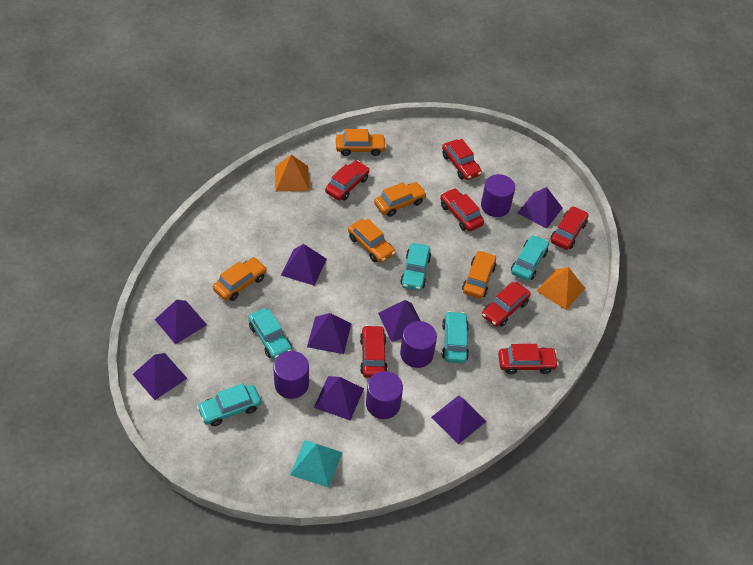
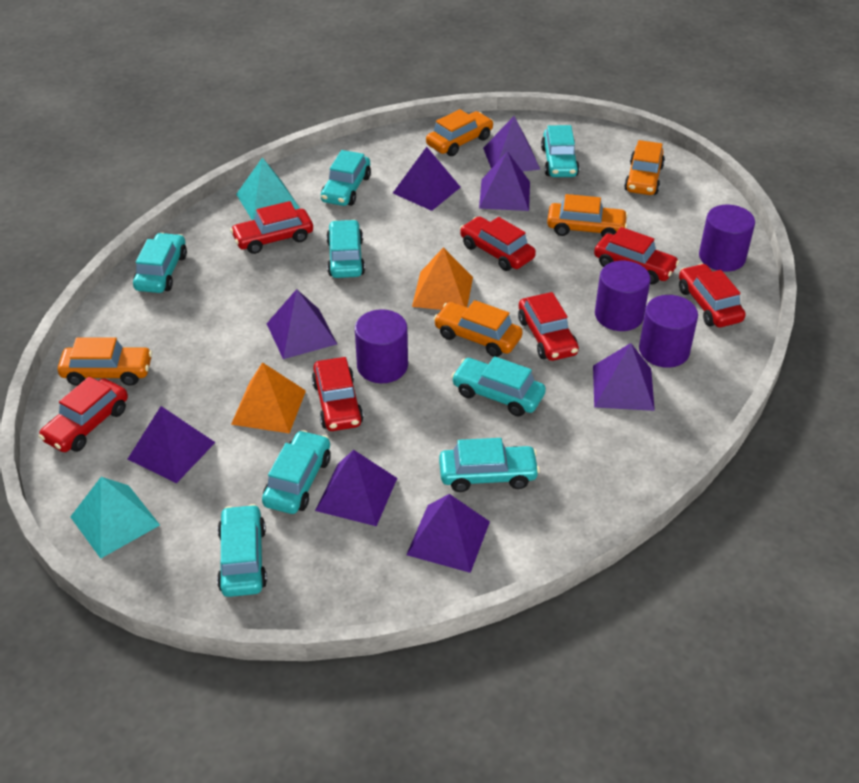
turquoise car: [197,383,261,426] [248,308,292,360] [400,243,431,291] [442,311,469,363] [511,235,549,281] = 5 -> [133,233,187,293] [217,504,267,597] [262,430,331,514] [321,150,371,206] [326,220,365,278] [439,438,540,492] [451,356,546,416] [541,125,579,177] = 8
turquoise pyramid: [290,440,342,488] = 1 -> [70,477,160,559] [236,157,300,220] = 2

